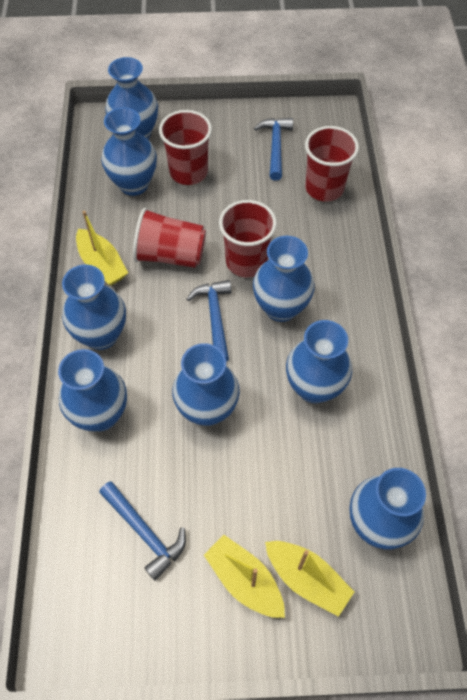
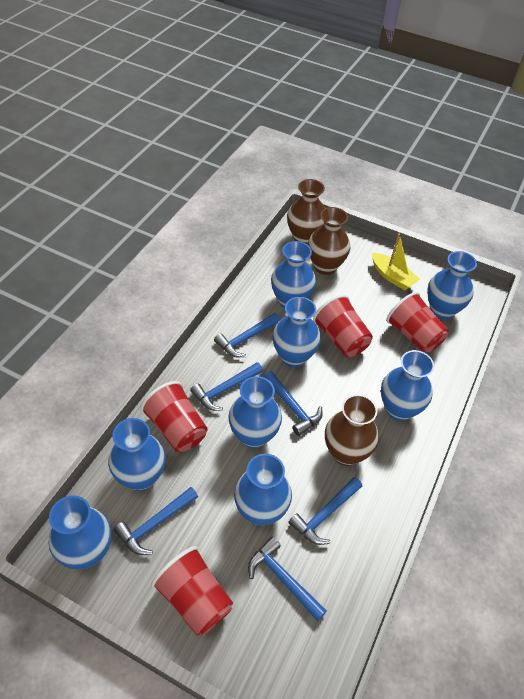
blue hammer: [99,481,186,581] [187,280,231,362] [254,118,293,181] = 3 -> [114,487,198,555] [190,362,263,411] [214,313,280,357] [248,536,327,621] [264,371,323,436] [288,477,362,545] = 6
brown vase: none = 0 -> [287,179,325,245] [308,207,350,275] [325,394,379,466] = 3
yellow boat: [76,211,128,285] [204,535,285,618] [265,541,354,617] = 3 -> [372,233,420,290] = 1

